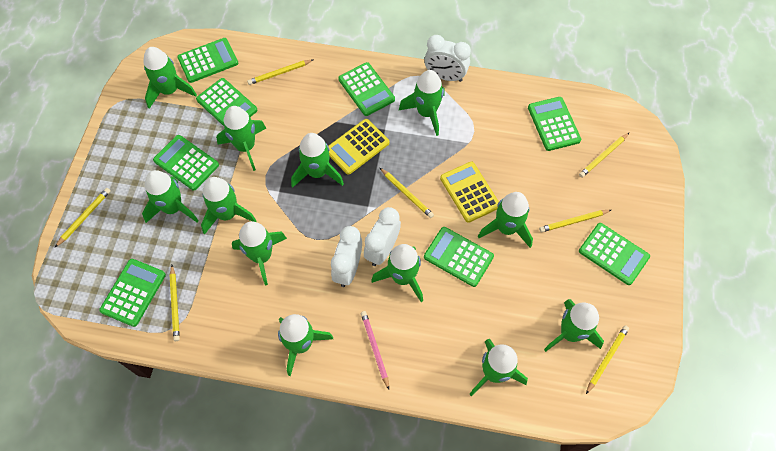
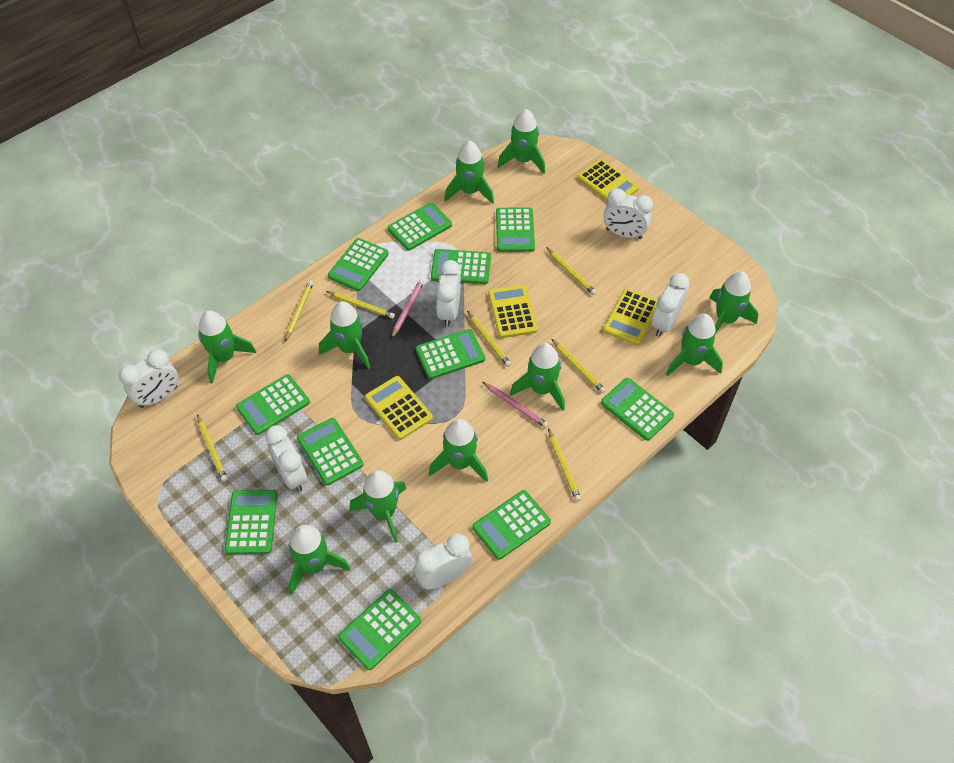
green calculator: [99,259,166,327] [153,135,219,190] [177,38,238,83] [196,78,257,126] [338,62,395,116] [424,227,494,287] [528,97,581,151] [579,223,650,285] = 8 -> [225,490,277,554] [236,374,310,435] [297,418,364,485] [328,238,389,291] [338,589,421,670] [388,203,452,251] [416,329,485,379] [431,249,491,284] [472,490,551,560] [496,207,535,252] [601,378,674,441] = 11
green rocket: [142,170,199,223] [143,47,197,109] [201,177,256,234] [216,106,267,171] [232,221,287,286] [278,314,333,376] [291,133,344,188] [371,244,423,302] [399,70,445,136] [469,339,528,396] [478,192,533,248] [544,299,604,352] = 12 -> [198,311,256,384] [288,525,350,594] [319,301,370,369] [349,470,407,543] [429,419,488,482] [444,141,494,204] [497,109,545,174] [510,343,565,411] [666,314,723,376] [709,271,758,334] = 10
pink pencil: [361,311,389,390] = 1 -> [391,279,424,339] [483,382,549,428] = 2
white clock: [331,226,362,287] [364,207,401,266] [424,35,471,82] = 3 -> [119,349,178,408] [265,425,307,492] [414,534,472,590] [436,260,461,327] [603,188,653,239] [652,273,690,337] = 6
yellow calculator: [329,119,390,175] [440,162,499,223] = 2 -> [365,376,433,440] [488,285,538,338] [577,159,639,202] [603,288,657,346] = 4

